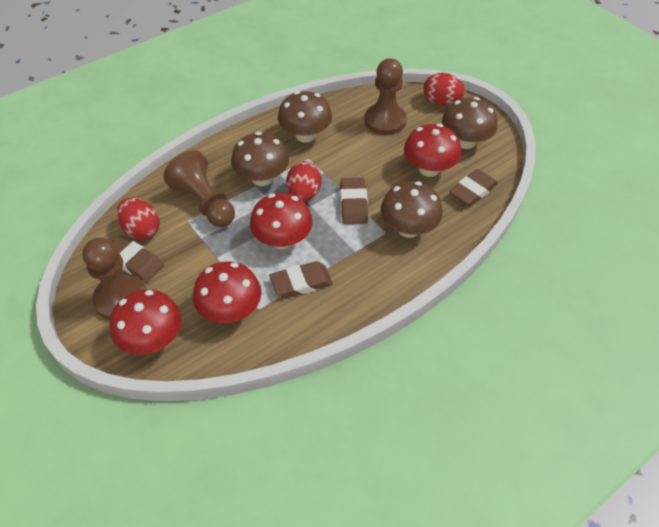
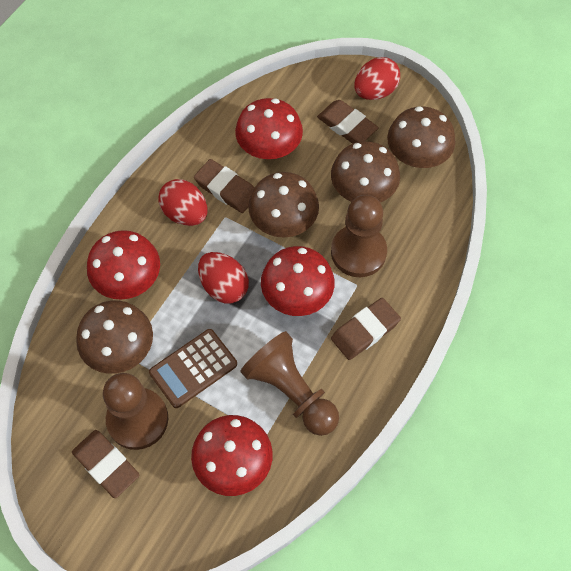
brown calculator: none = 0 -> [149,329,237,408] = 1

